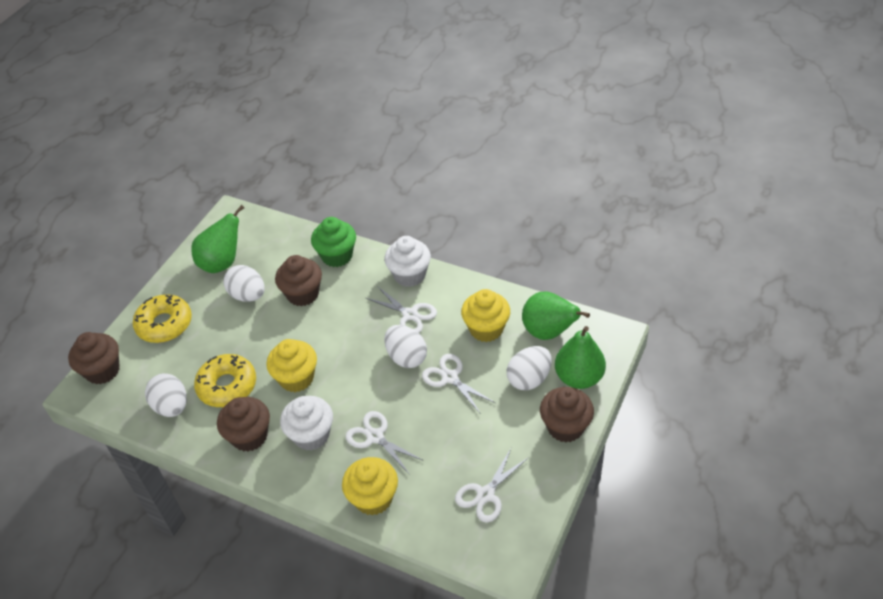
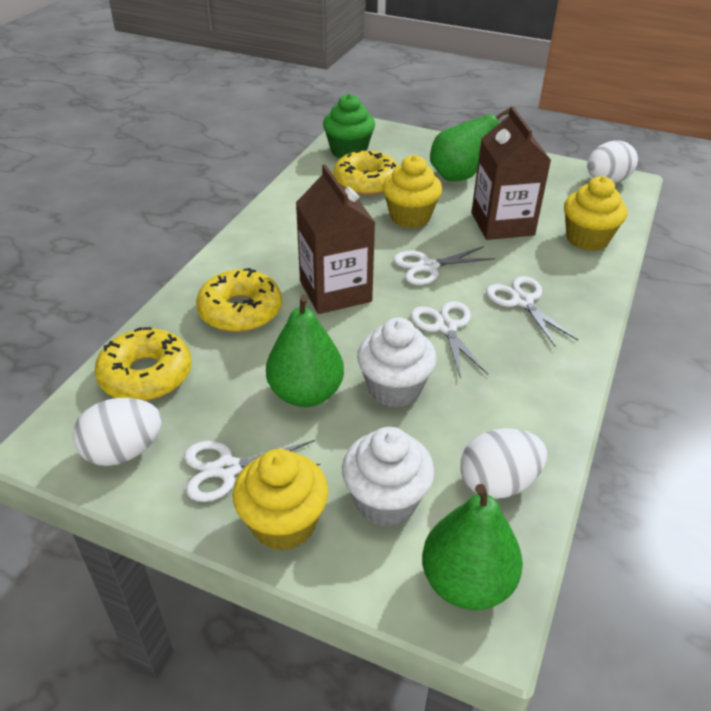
brown carton: none = 0 -> [296,164,375,314] [471,106,551,240] = 2
brown cupcake: [68,332,120,384] [217,397,270,452] [275,255,322,306] [540,387,594,442] = 4 -> none = 0
white egg: [145,373,187,417] [223,265,265,302] [384,325,427,368] [507,346,552,391] = 4 -> [73,398,162,466] [460,428,547,499] [587,140,638,183] = 3
yellow donut: [133,294,192,343] [194,354,256,407] = 2 -> [94,327,192,401] [196,268,282,332] [333,150,399,196] = 3

